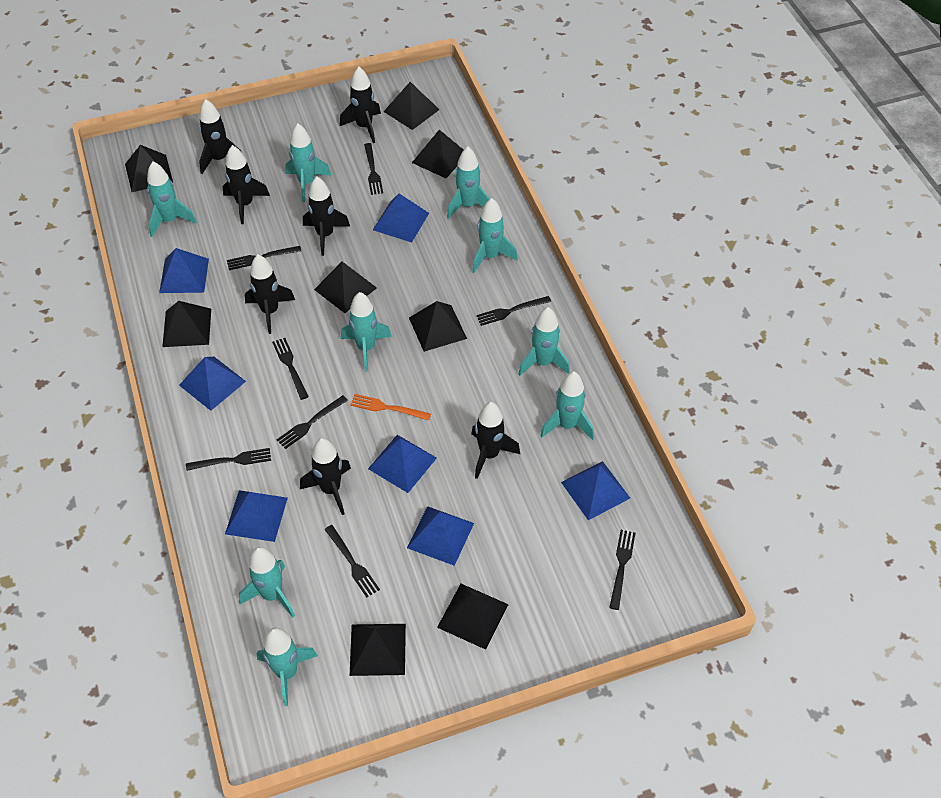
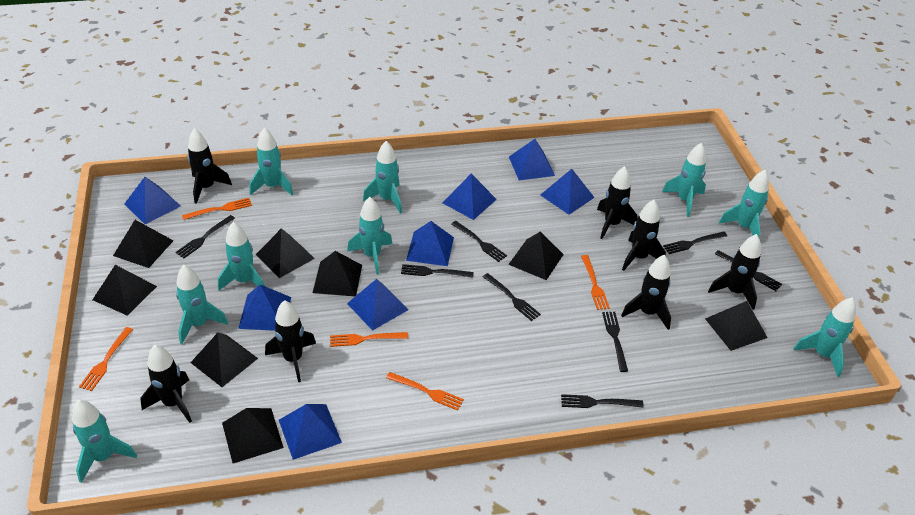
blue pyramid: [159,248,209,293] [179,357,246,411] [225,490,288,542] [368,435,437,493] [373,194,429,243] [407,506,474,566] [561,461,630,520] = 7 -> [124,177,181,225] [238,285,291,331] [279,404,342,460] [347,279,408,331] [406,221,454,266] [442,174,497,220] [509,139,555,180] [541,169,595,215] = 8
orange fork: [350,394,431,421] = 1 -> [79,327,133,391] [182,198,252,220] [330,332,408,347] [386,372,464,411] [581,255,610,310] = 5

